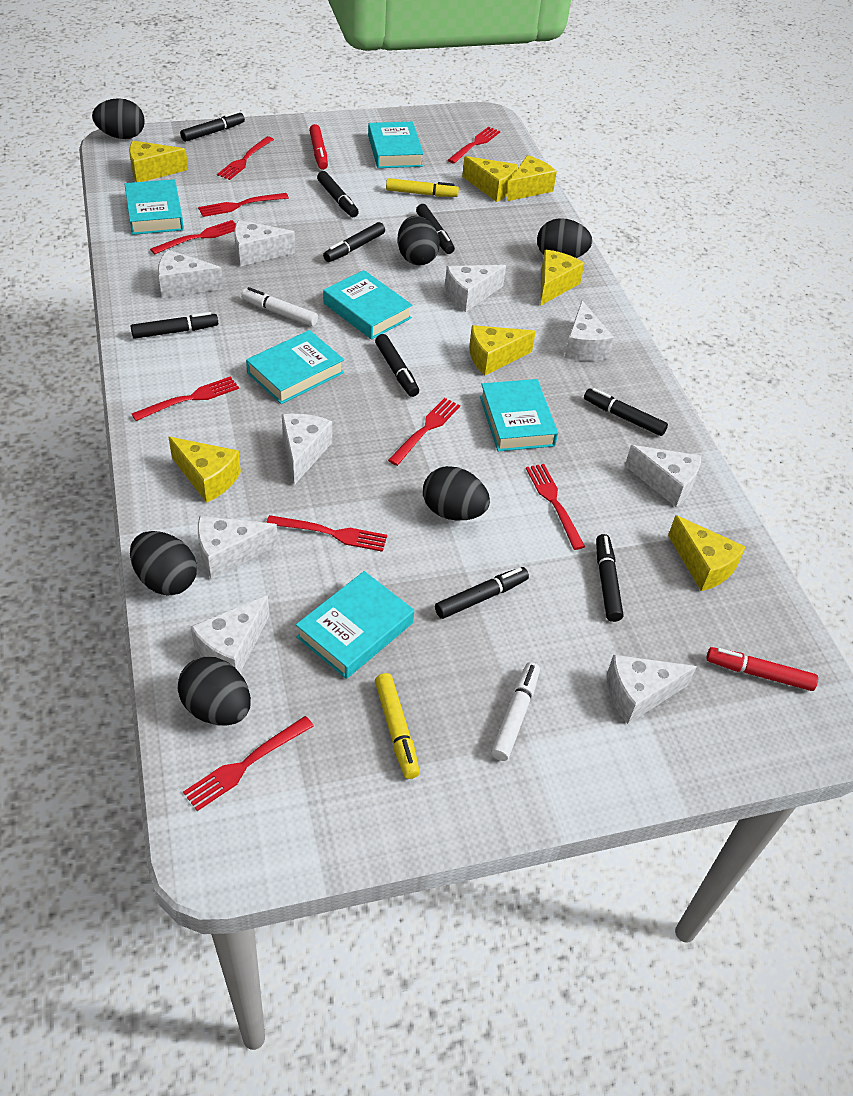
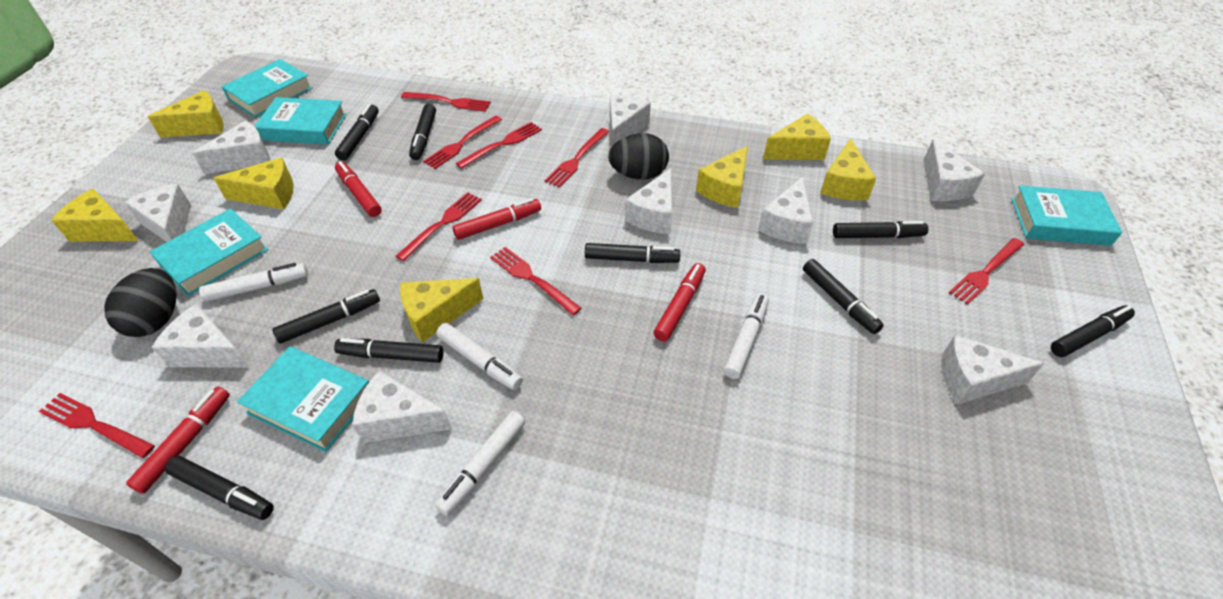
black egg: [92,98,145,139] [130,531,197,596] [178,657,251,726] [398,216,440,265] [423,466,490,521] [537,218,592,258] = 6 -> [104,268,177,337] [608,133,669,180] = 2
red fork: [132,376,239,421] [150,220,236,254] [183,716,314,811] [198,193,289,217] [217,136,274,180] [266,515,387,552] [388,398,460,466] [448,127,500,164] [526,464,585,550] = 9 -> [39,393,155,458] [395,192,482,261] [401,92,491,112] [423,115,502,169] [456,122,542,169] [490,247,582,315] [545,128,609,188] [949,238,1024,305] = 8
red marker: [309,124,328,170] [706,647,818,691] = 2 -> [126,387,230,494] [335,161,382,217] [453,198,541,240] [653,263,706,341] = 4
turquoise book: [125,179,184,235] [246,330,344,404] [296,571,414,679] [323,270,412,339] [368,122,424,168] [480,379,558,451] = 6 -> [150,208,269,296] [221,59,313,118] [237,346,369,452] [254,97,347,145] [1011,185,1122,246] = 5
white marker: [241,287,318,326] [491,662,540,761] = 2 -> [199,263,308,302] [435,411,525,516] [436,323,523,390] [724,294,769,379] = 4
yellow marker: [375,673,420,779] [386,178,459,197] = 2 -> none = 0

